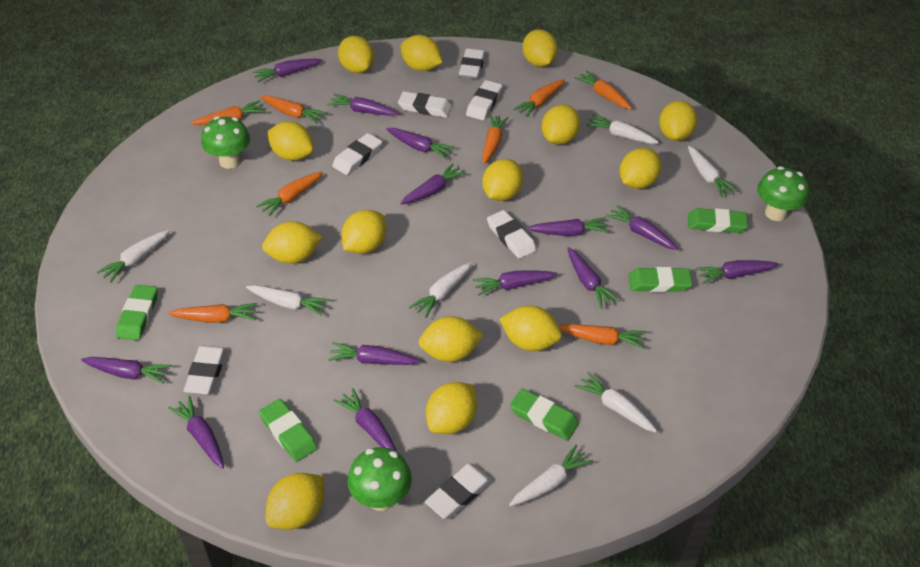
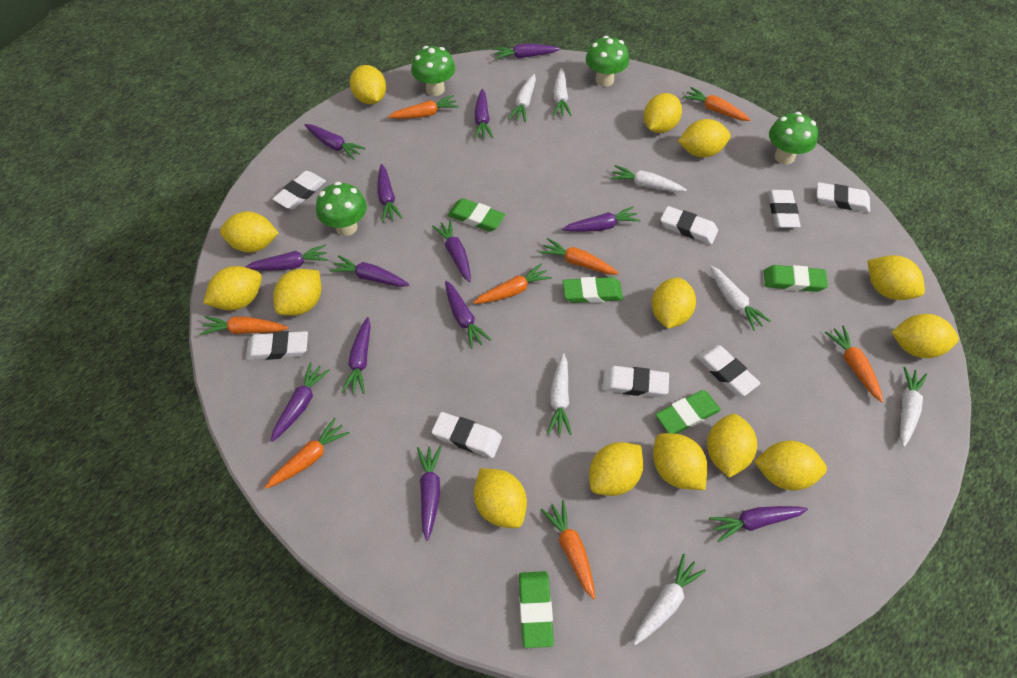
green mushroom: [201,116,250,169] [348,447,412,511] [757,166,809,221] = 3 -> [316,182,367,236] [411,46,455,96] [586,36,629,87] [769,112,818,164] = 4
white eraser: [184,346,226,394] [332,133,382,175] [398,91,452,118] [425,463,492,519] [459,48,485,79] [466,80,503,120] [487,210,537,259] = 7 -> [246,331,308,360] [272,171,326,209] [432,412,502,458] [603,366,669,397] [660,206,718,244] [697,345,760,396] [768,190,801,228] [817,182,870,212] = 8

